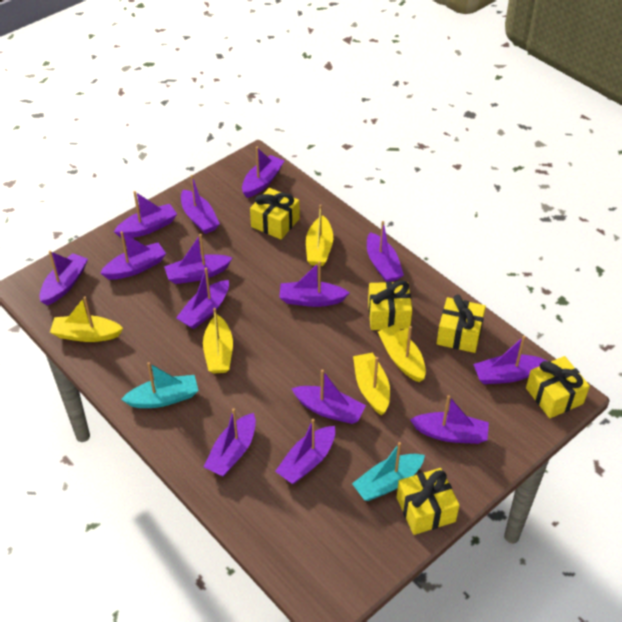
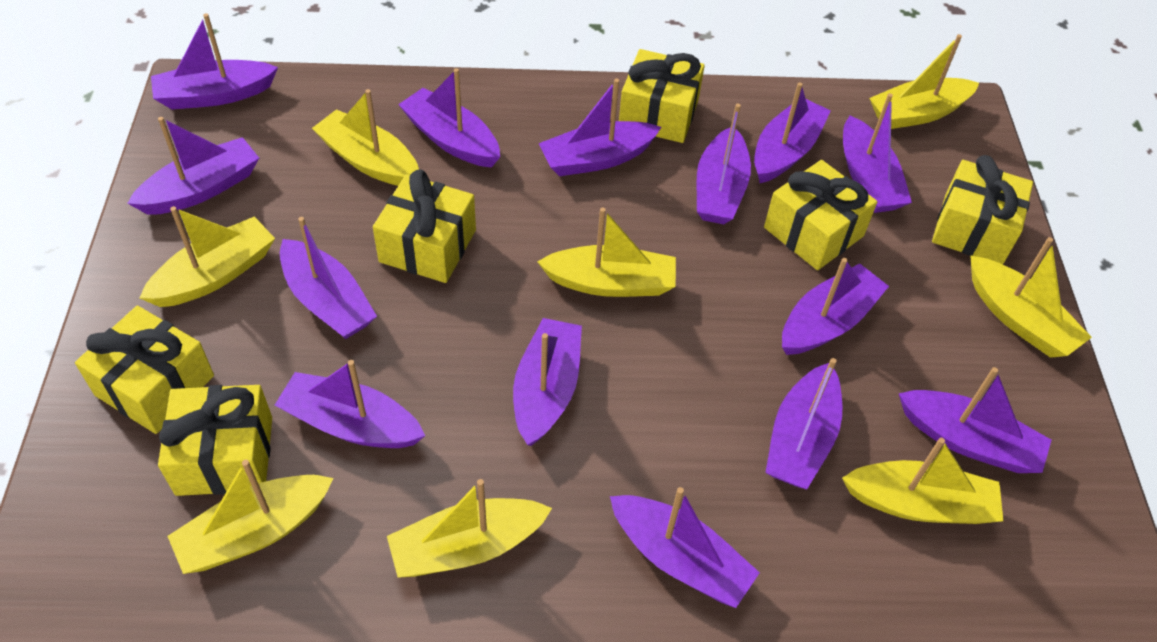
turquoise boat: [121,362,199,408] [352,442,425,501] = 2 -> none = 0
yellow boat: [50,296,123,342] [203,308,233,374] [306,204,333,266] [353,353,390,415] [378,325,426,382] = 5 -> [140,206,275,307] [167,460,334,574] [312,89,419,186] [387,479,552,578] [537,208,676,297] [842,438,1003,524] [869,34,979,129] [970,237,1092,358] = 8
yellow gift: [250,188,300,239] [368,280,412,330] [397,468,460,535] [437,295,486,353] [526,356,590,418] = 5 -> [75,306,214,434] [158,385,272,496] [373,169,476,283] [619,49,705,143] [764,160,877,270] [932,155,1033,264] = 6

